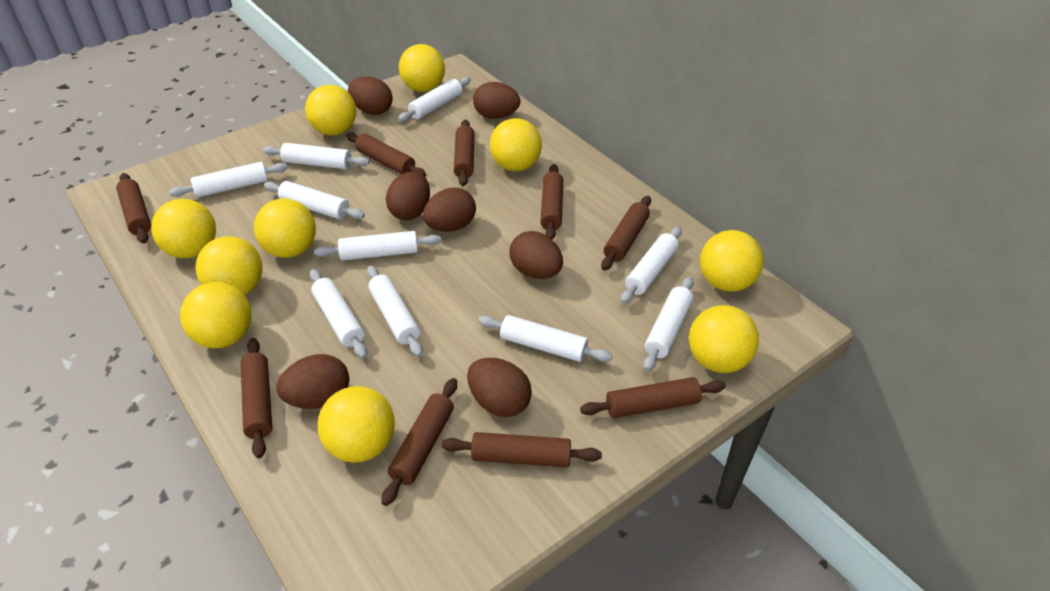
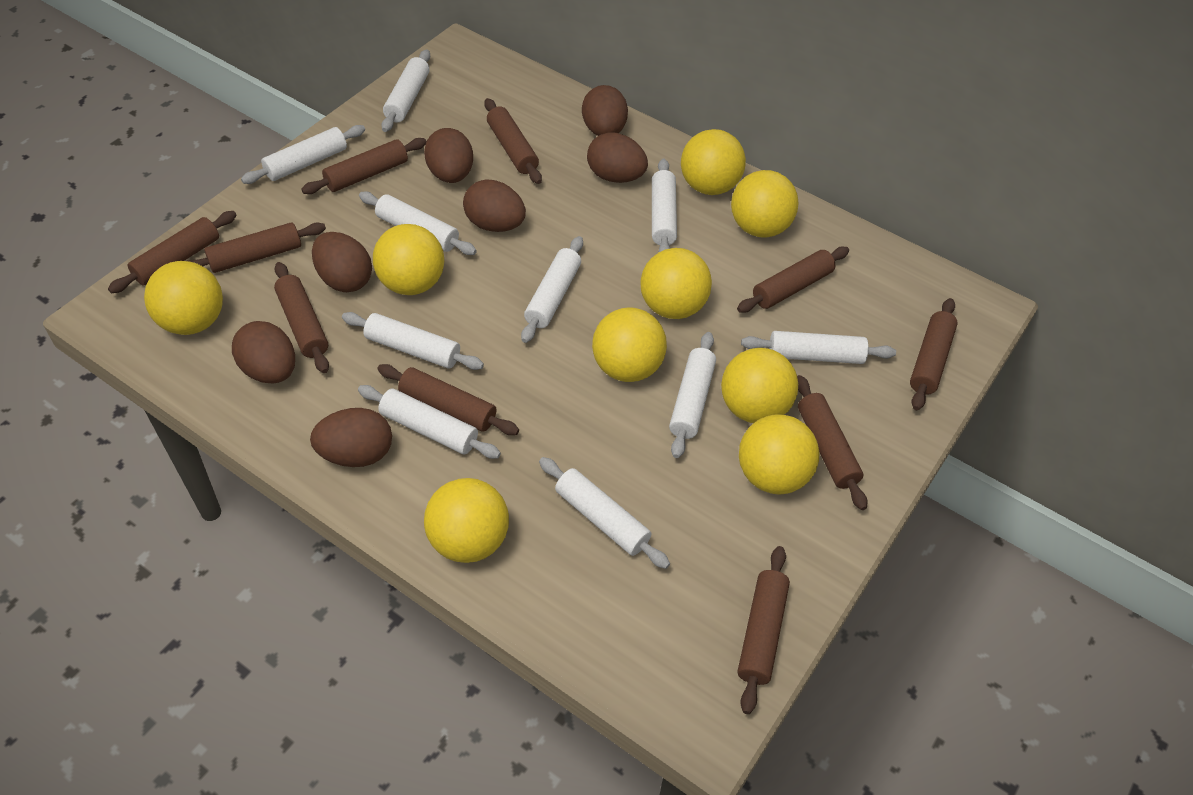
brown rolling pin: [116,173,151,243] [241,338,272,458] [346,132,426,177] [382,378,457,506] [441,432,602,468] [454,120,475,186] [540,164,563,240] [580,377,726,418] [601,196,651,271] = 9 -> [108,211,236,293] [187,223,326,273] [274,262,329,373] [301,138,427,194] [378,364,519,435] [484,98,542,184] [737,247,849,313] [738,546,790,714] [797,375,867,510] [910,298,958,410] = 10
yellow ball: [151,199,216,258] [180,282,252,348] [195,236,263,295] [254,198,316,258] [305,85,356,136] [318,386,395,463] [399,44,445,92] [490,118,542,171] [689,305,759,373] [700,230,764,292] = 10 -> [144,261,223,335] [373,224,444,295] [424,478,509,563] [592,307,667,382] [640,248,712,319] [681,129,746,195] [721,348,798,423] [731,170,799,238] [739,414,820,494] = 9

